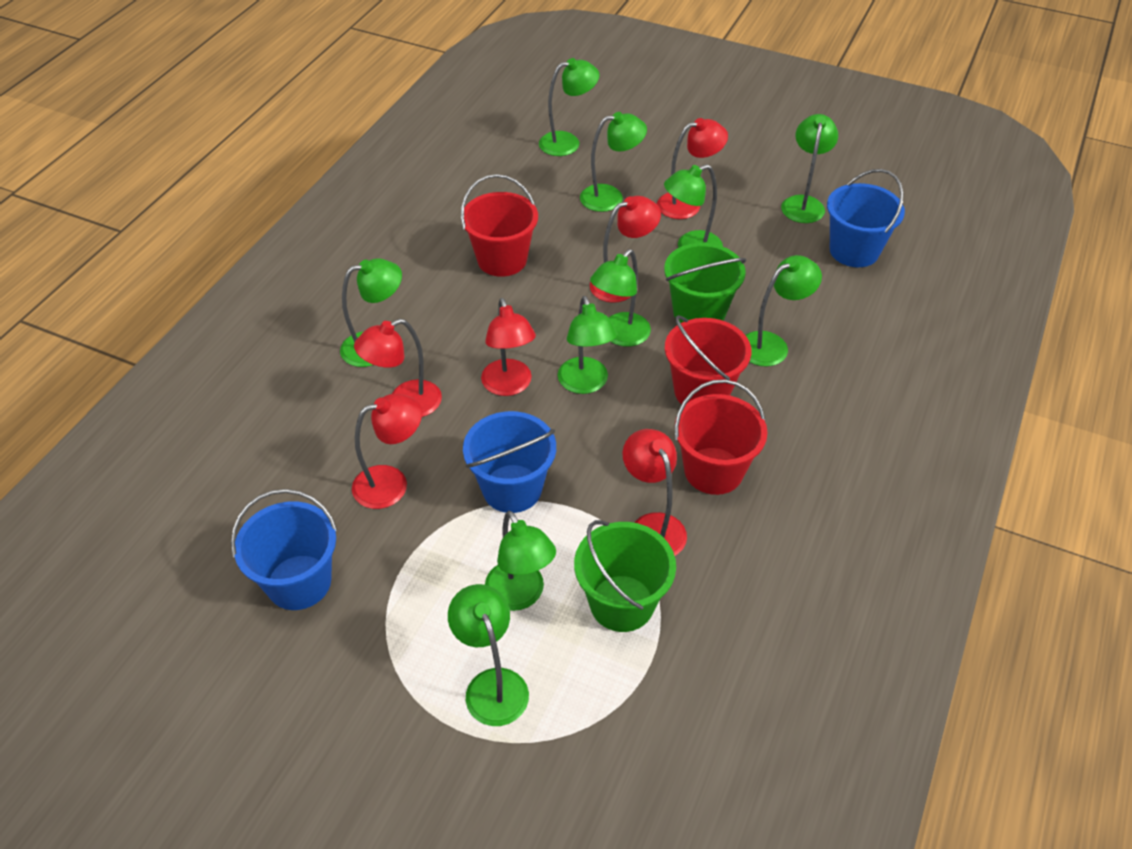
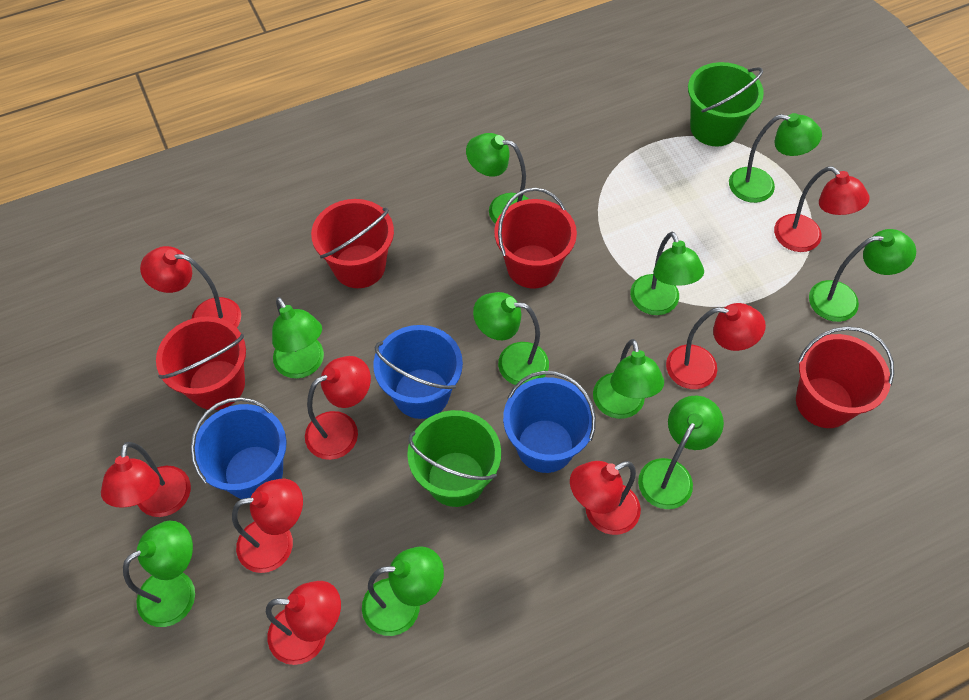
red bucket: [461,174,538,277] [665,315,752,404] [675,379,767,495] = 3 -> [156,316,246,410] [311,199,394,288] [494,188,577,288] [796,326,894,428] = 4
red lamp: [352,394,422,509] [354,319,442,417] [481,298,536,396] [590,196,661,303] [623,429,687,556] [657,118,728,219] = 6 -> [101,442,191,517] [140,246,241,328] [232,479,303,573] [266,581,341,665] [305,356,371,460] [570,461,641,535] [666,303,766,389] [774,166,869,252] = 8

